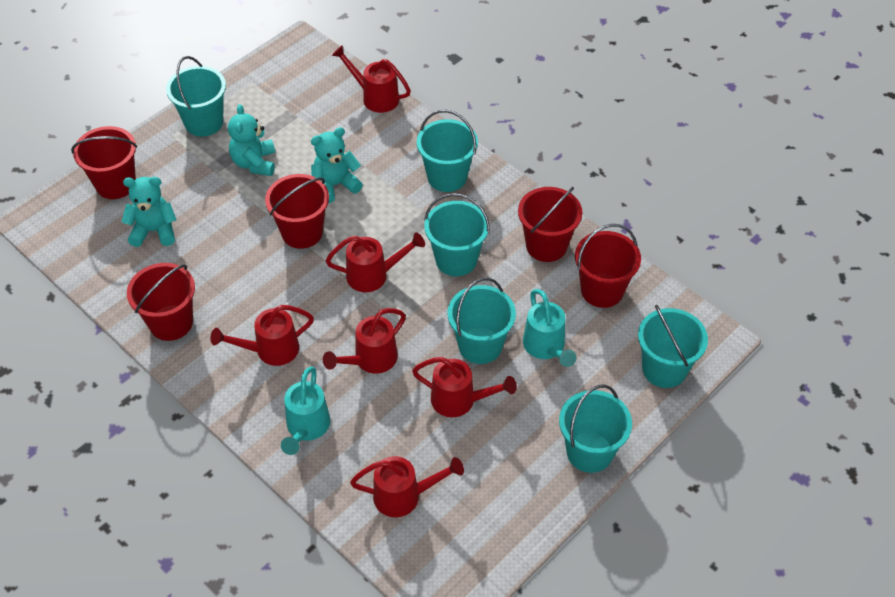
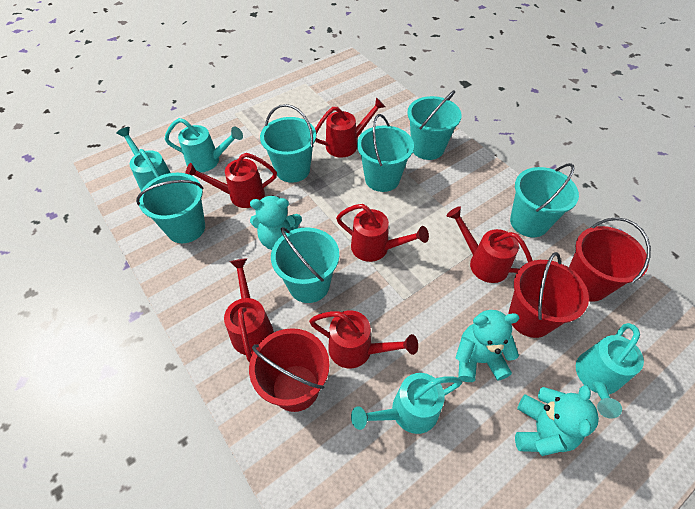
red bucket: [71,126,137,199] [127,263,195,341] [265,174,329,249] [518,187,582,262] [575,224,641,308] = 5 -> [249,328,329,412] [509,252,589,338] [569,217,651,302] = 3
turquoise watering can: [281,367,330,455] [523,289,576,367] = 2 -> [116,127,171,191] [165,118,243,172] [351,373,462,434] [576,323,644,418] = 4

